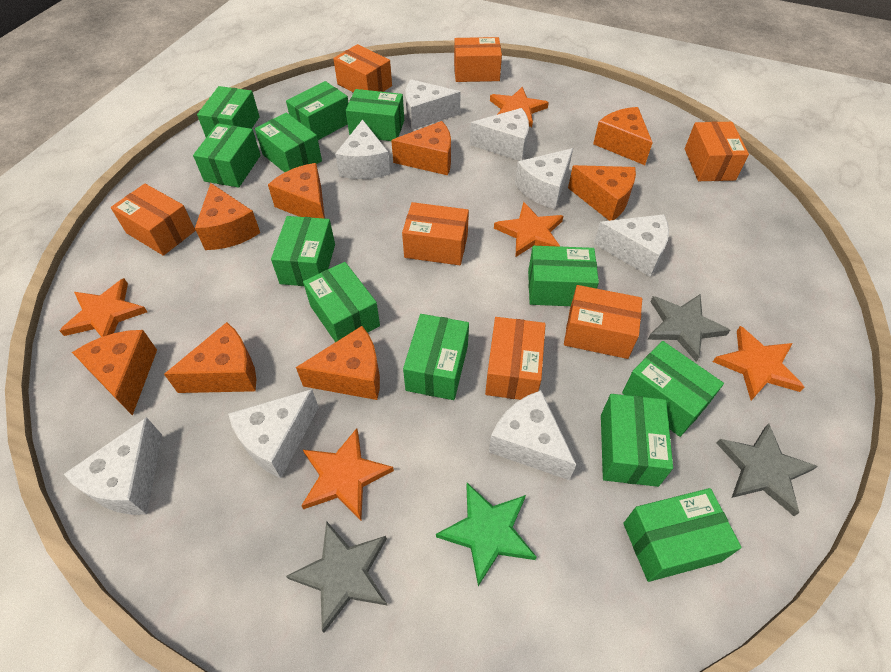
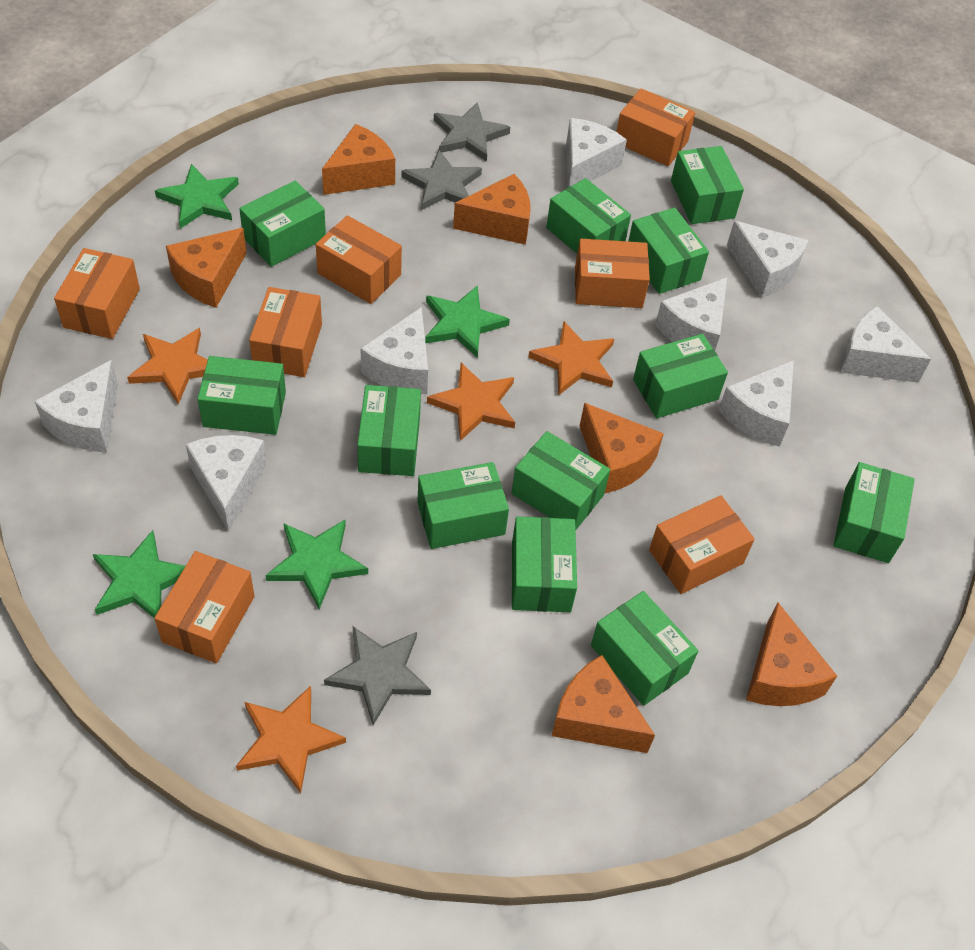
green star: [436,483,537,586] = 1 -> [93,530,185,618] [155,164,239,229] [265,520,368,609] [425,285,510,358] = 4
orange cheese: [72,330,157,415] [164,322,256,393] [195,183,260,250] [268,163,325,219] [296,326,380,400] [391,121,451,175] [568,165,636,221] [593,107,653,165] = 8 -> [166,228,247,308] [322,124,395,195] [453,174,531,245] [552,655,655,753] [580,403,664,494] [746,603,837,706] = 6
orange star: [60,278,147,337] [301,428,394,520] [490,87,549,127] [494,202,563,257] [713,326,804,401] = 5 -> [127,328,208,404] [236,686,346,793] [427,363,515,441] [528,321,614,396] = 4

